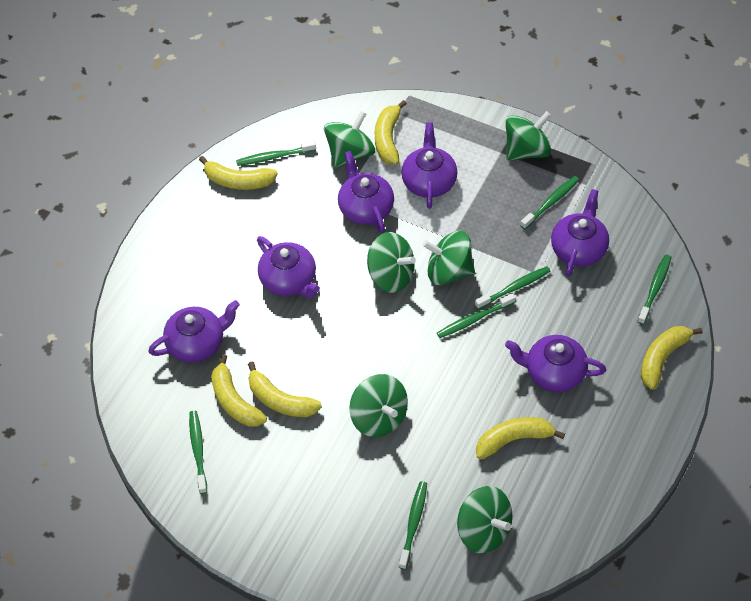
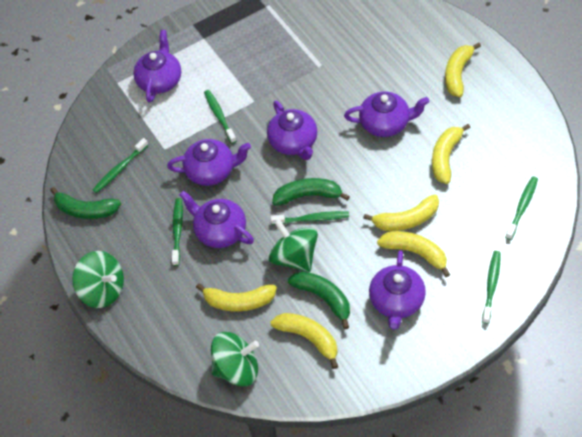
green banana: none = 0 -> [50,187,121,219] [272,178,350,206] [288,272,350,329] = 3
green spinning top: [324,111,375,168] [349,374,408,437] [367,232,416,293] [422,231,475,285] [457,486,513,553] [505,111,551,161] = 6 -> [72,251,124,308] [211,332,259,386] [269,219,318,272] = 3
green toothbrush: [189,411,207,494] [236,141,316,166] [399,481,427,570] [437,293,516,338] [475,266,551,309] [520,176,579,229] [637,254,671,325] = 7 -> [93,138,148,193] [172,198,183,266] [204,90,237,144] [271,211,349,225] [482,251,501,324] [505,176,538,240] = 6

